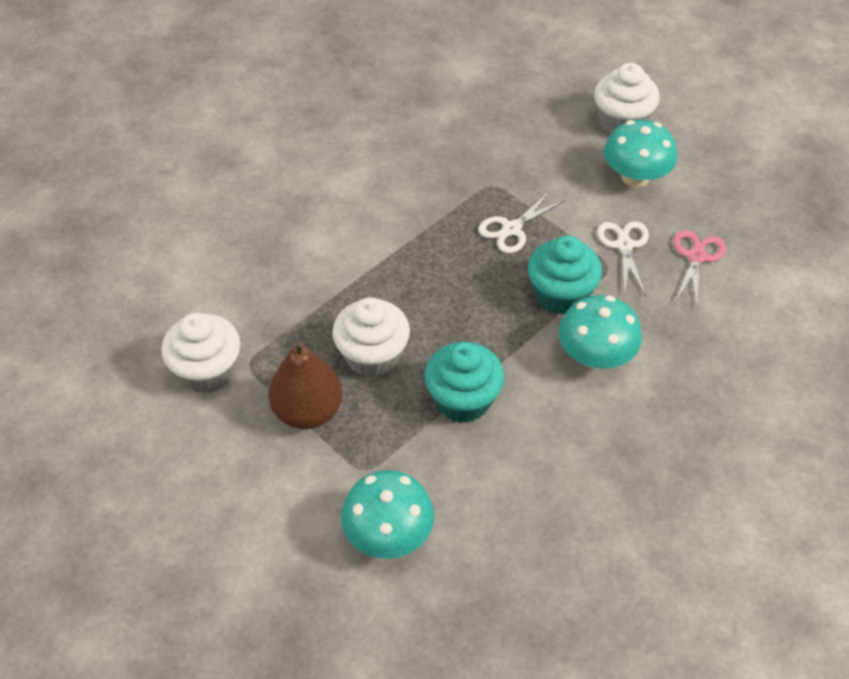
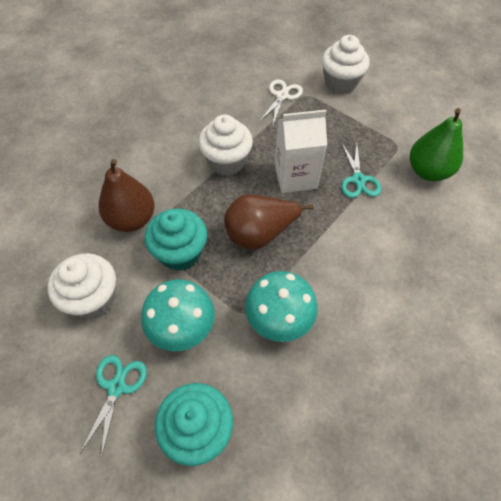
brown pear: [268,340,342,429] = 1 -> [99,159,155,232] [224,194,314,250] = 2
green pear: none = 0 -> [410,108,463,181] = 1
pink scissors: [674,230,726,308] = 1 -> none = 0
turquoise mushroom: [341,470,434,559] [559,295,642,370] [604,120,677,188] = 3 -> [141,279,215,351] [245,271,318,342] = 2
turquoise scissors: none = 0 -> [79,355,147,459] [341,142,381,198] = 2
white carton: none = 0 -> [275,110,327,193] = 1
white scissors: [478,191,564,253] [597,221,649,296] = 2 -> [259,79,303,125] = 1

